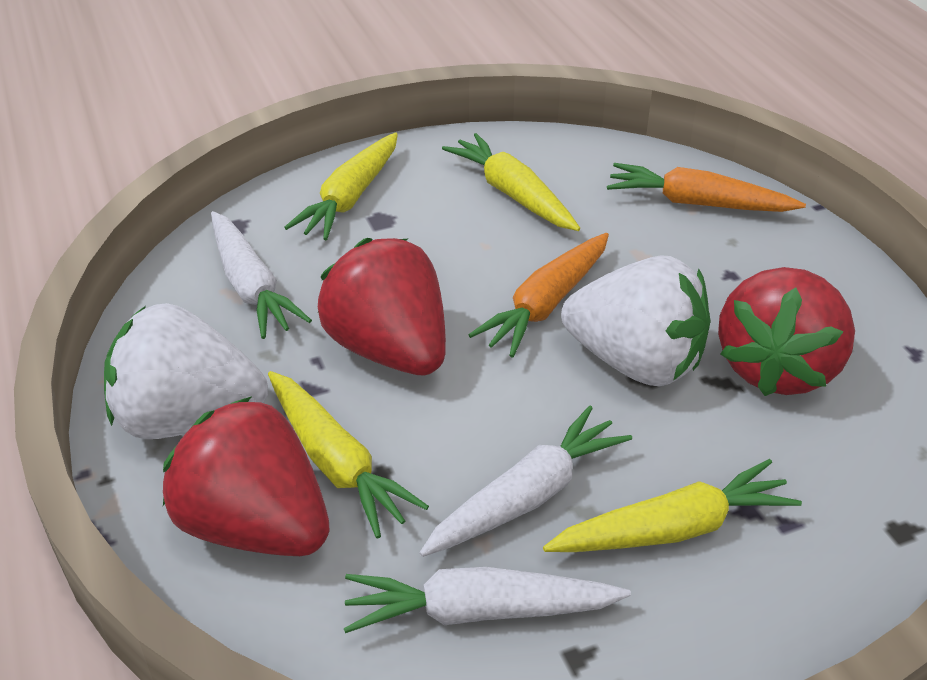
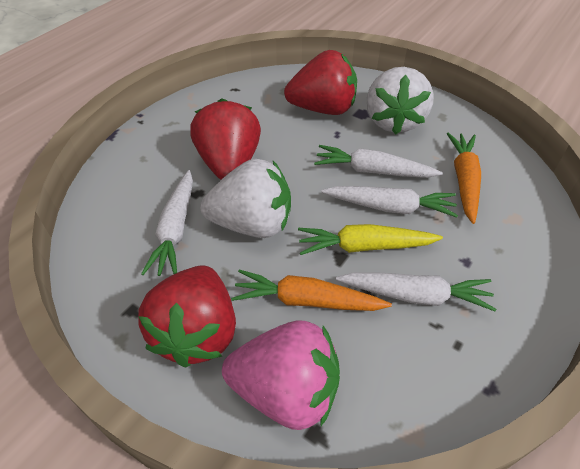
pink strawberry: none = 0 -> [222,321,340,430] = 1
white carrot: [211,211,312,339] [344,567,631,633] [419,406,632,557] = 3 -> [141,170,193,276] [314,145,443,178] [321,186,458,218] [336,272,496,311] = 4
yellow carrot: [268,371,429,539] [284,132,398,240] [442,133,580,231] [543,459,802,552] = 4 -> [298,224,443,255] = 1

